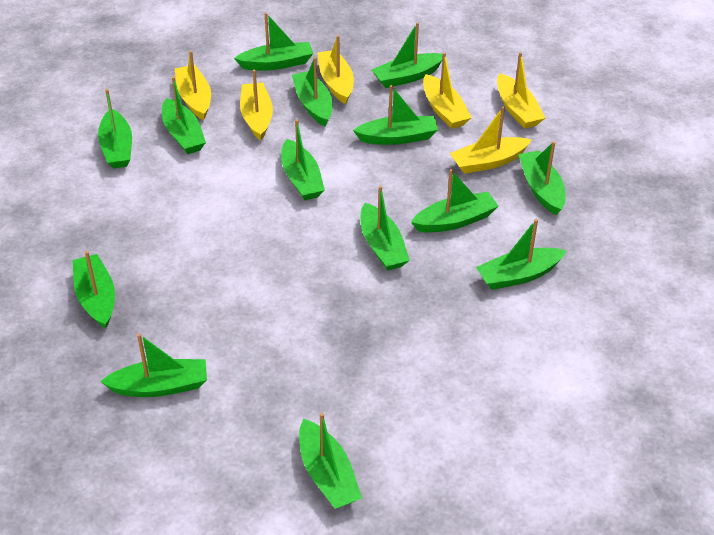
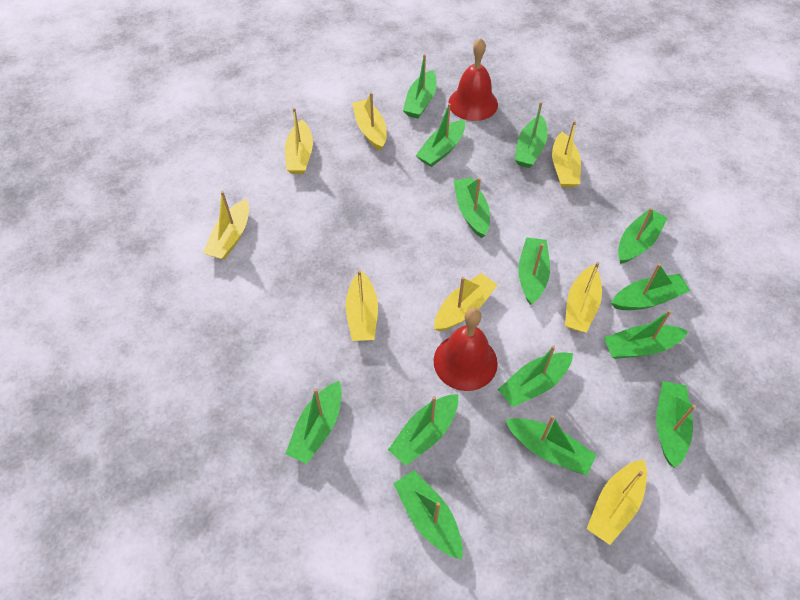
red bell: none = 0 -> [434,308,498,391] [449,38,498,121] = 2
yellow boat: [175,51,211,120] [240,70,273,141] [317,35,354,104] [423,52,472,129] [450,106,531,174] [497,52,545,129] = 6 -> [203,191,249,260] [285,108,313,174] [346,270,378,341] [352,92,387,151] [434,273,498,331] [552,121,581,188] [565,262,602,333] [587,459,647,545] = 8

